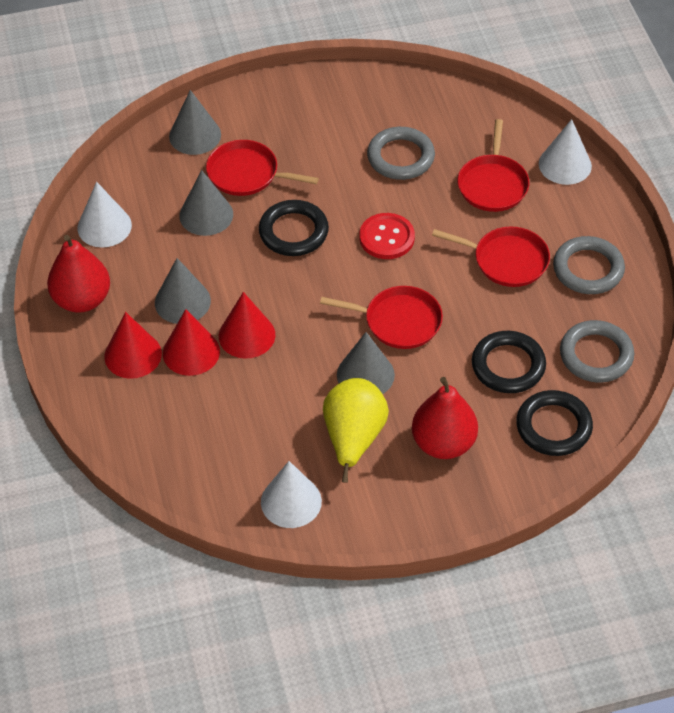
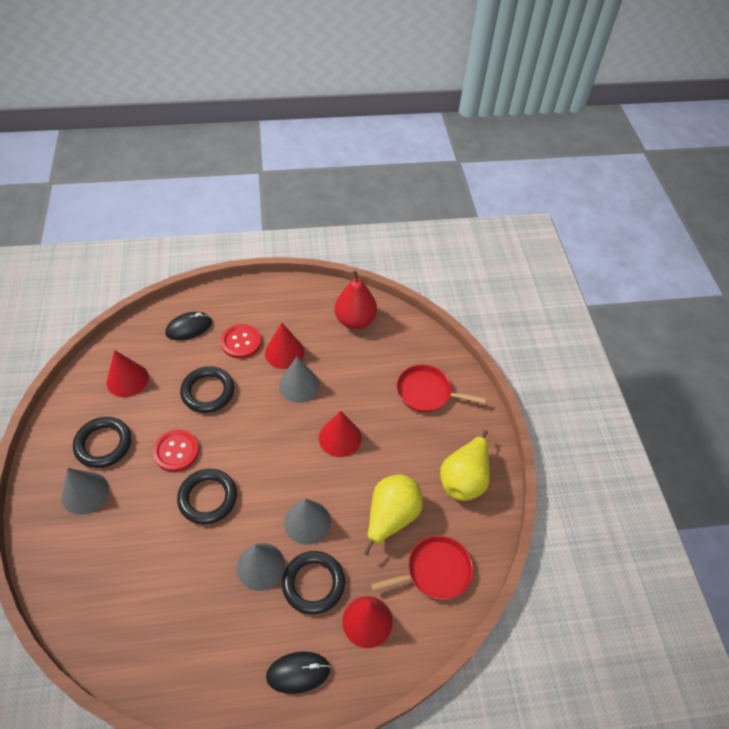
black mouse: none = 0 -> [165,312,212,340] [266,651,331,694] = 2
black ring: [259,200,329,256] [472,331,546,393] [516,390,593,456] = 3 -> [73,417,131,468] [177,469,237,524] [180,366,234,413] [282,551,345,614] = 4
grey ring: [367,127,435,180] [553,236,625,294] [560,320,634,382] = 3 -> none = 0
red button: [359,213,415,259] = 1 -> [153,430,199,472] [221,324,261,359] = 2
red cone: [104,312,162,379] [163,309,220,376] [219,292,275,359] = 3 -> [106,350,149,397] [265,323,305,369] [319,411,362,457] [342,596,393,648] = 4
red pan: [206,140,319,196] [320,286,443,349] [432,227,550,287] [457,119,529,212] = 4 -> [371,535,473,600] [397,365,486,412] = 2
red pear: [47,235,110,313] [412,377,478,459] = 2 -> [335,270,377,329] = 1
white cone: [77,182,132,248] [261,461,322,528] [539,119,592,185] = 3 -> none = 0
yellow pear: [323,378,389,483] = 1 -> [364,474,423,555] [440,430,490,501] = 2

